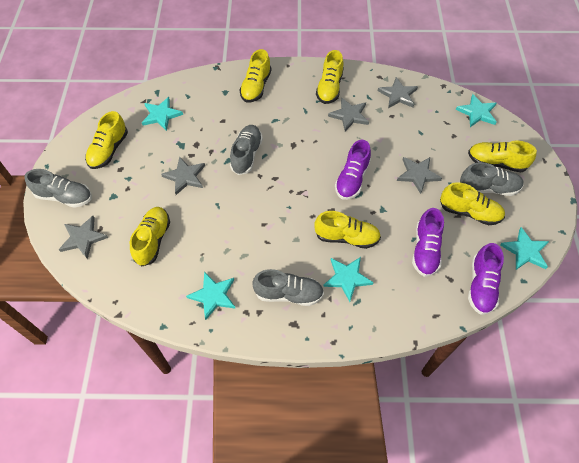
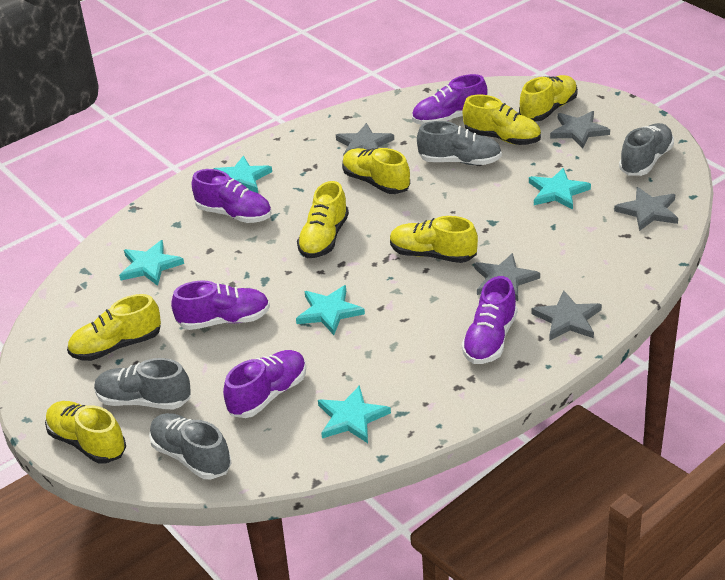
purple shoe: [335,139,371,200] [412,208,444,277] [468,243,504,315] = 3 -> [171,281,270,330] [192,169,272,223] [223,350,306,418] [412,74,487,125] [462,276,517,364] = 5

